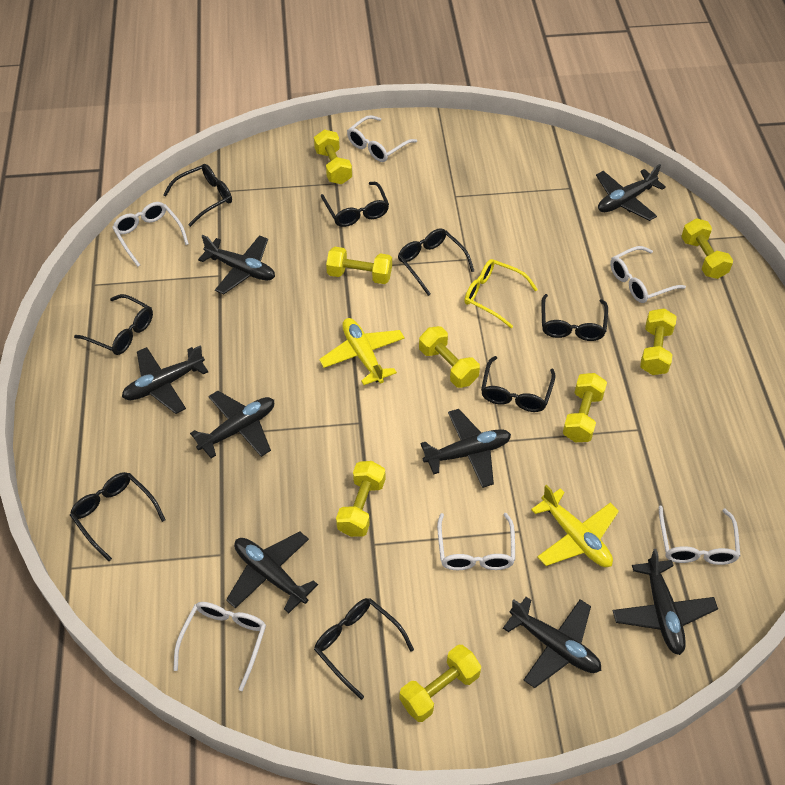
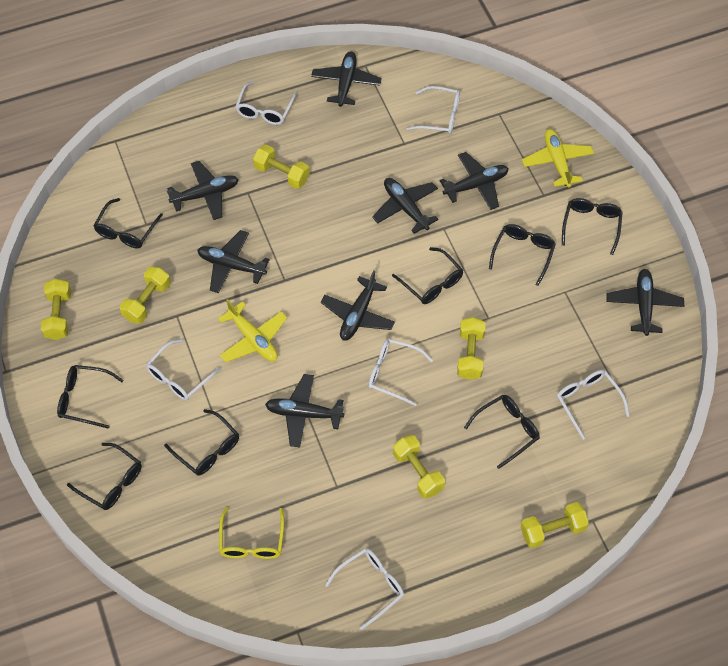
yellow dumbbell: [314,129,352,184] [326,247,392,284] [336,461,385,537] [400,645,481,722] [419,326,480,388] [563,373,607,442] [640,308,677,375] [681,218,733,279] = 8 -> [41,279,71,340] [120,266,171,324] [253,145,310,189] [393,435,445,499] [457,317,485,380] [521,502,589,548] = 6

